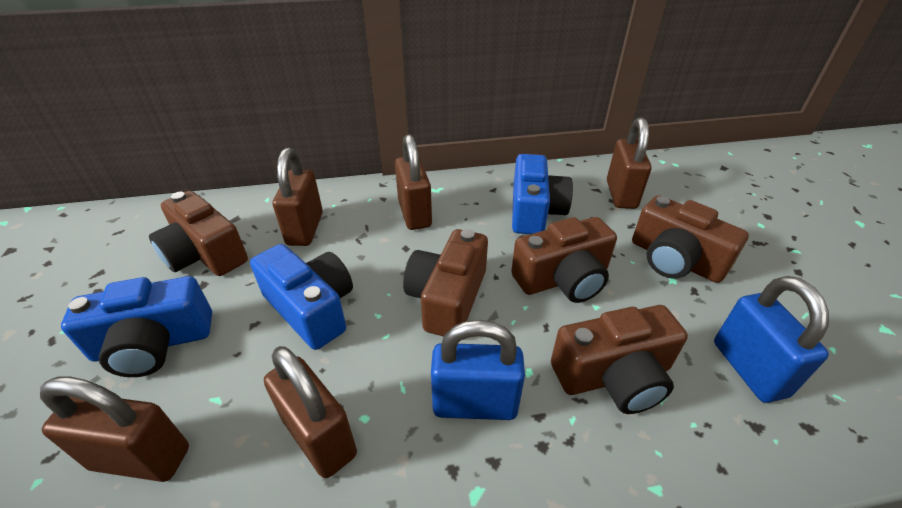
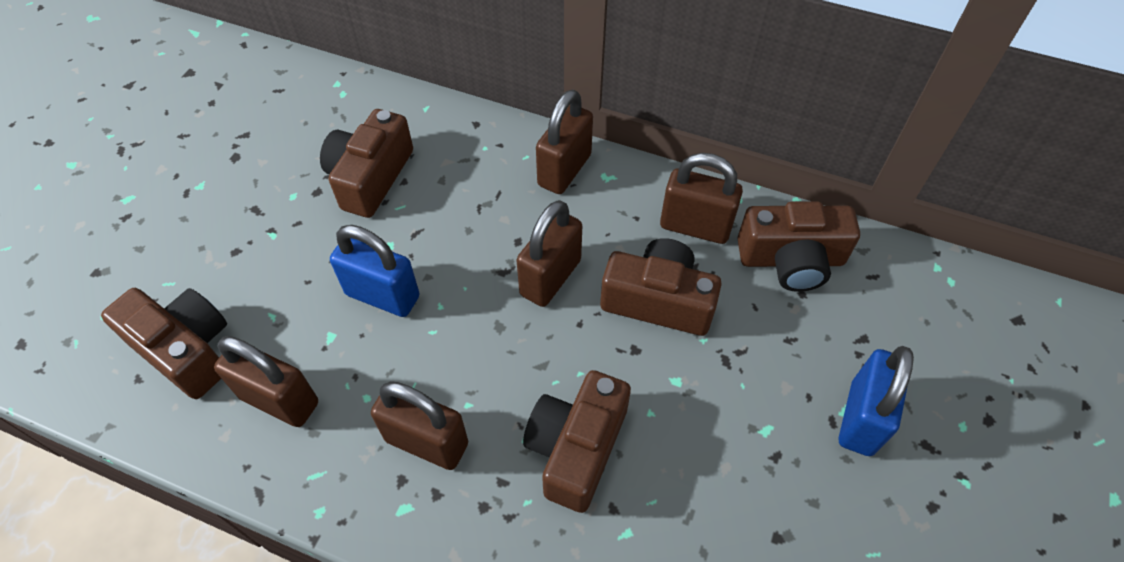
blue camera: [61,276,212,377] [250,244,353,350] [512,154,573,234] = 3 -> none = 0

